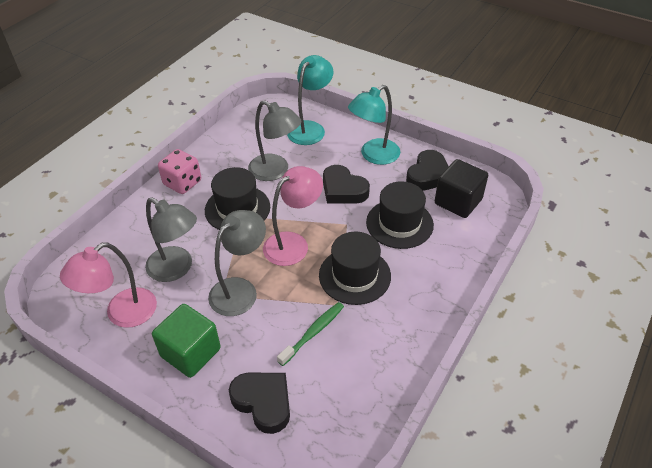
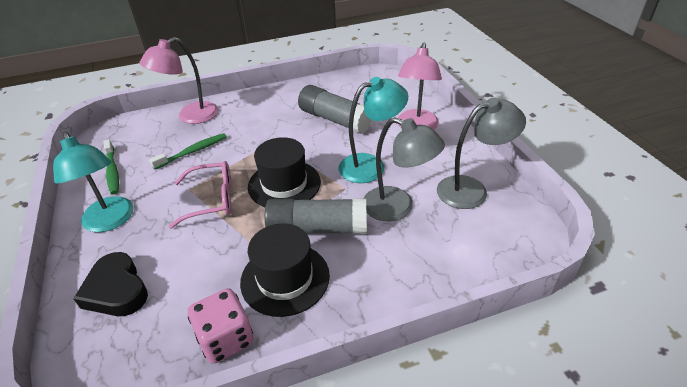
black cube: [435,159,488,218] = 1 -> none = 0
black hat: [205,167,270,230] [319,231,391,305] [366,181,434,249] = 3 -> [240,223,330,317] [248,137,321,207] = 2
black heart: [229,373,290,434] [323,165,370,203] [406,150,449,191] = 3 -> [73,252,148,316] = 1
green cube: [152,304,221,378] = 1 -> none = 0
green toothbrush: [277,302,344,366] = 1 -> [103,139,119,195] [149,133,227,170] = 2
grey glue stick: none = 0 -> [265,198,367,234] [298,85,373,134] = 2
grey lamp: [145,198,197,282] [208,210,266,316] [248,100,301,181] = 3 -> [364,117,445,221] [437,98,526,209] = 2
pink glasses: none = 0 -> [169,161,231,229] = 1

